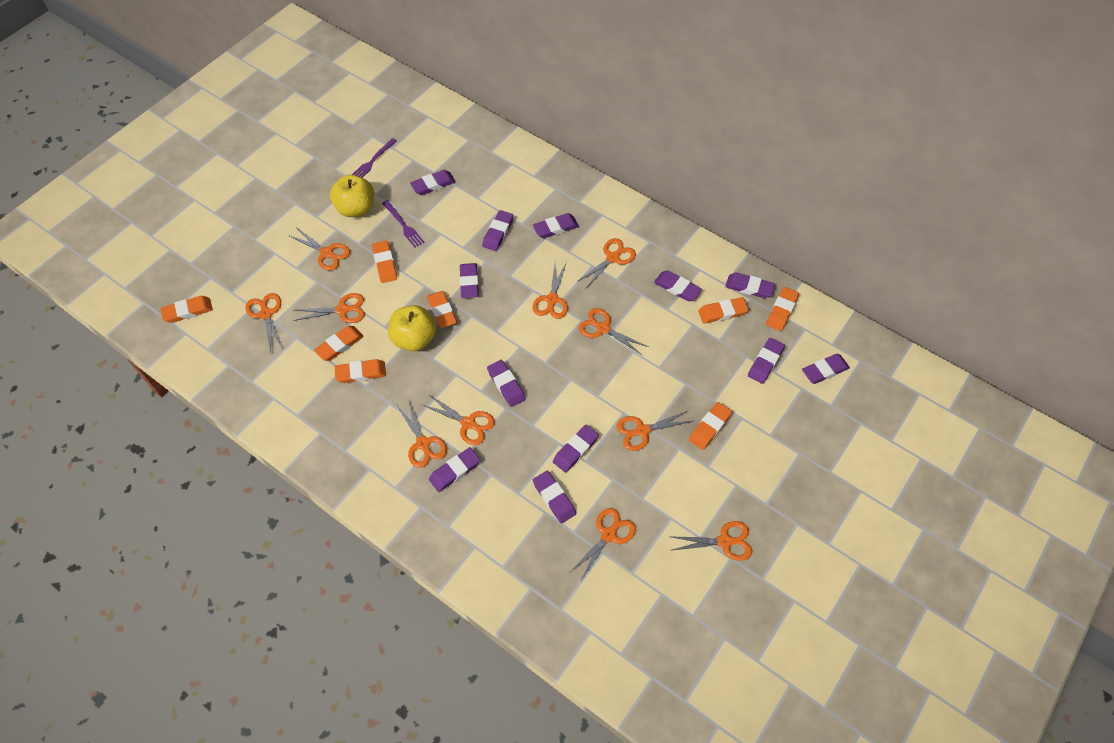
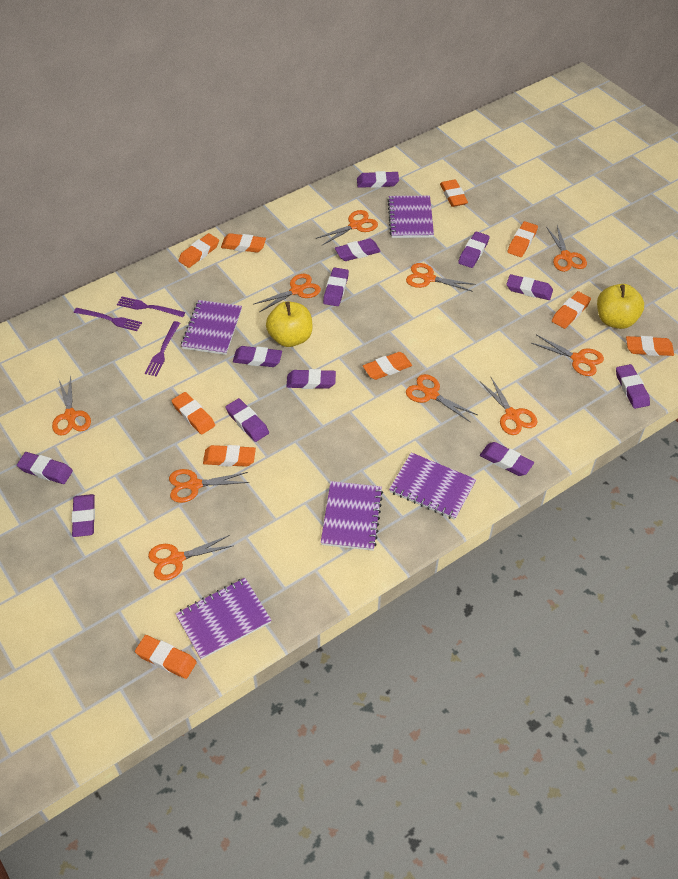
orange eraser: [160,296,213,323] [314,326,364,361] [335,359,386,383] [372,241,397,283] [427,291,457,328] [689,402,732,450] [698,297,749,324] [766,287,799,331] = 8 -> [135,635,197,679] [172,392,215,435] [178,233,219,268] [203,445,256,467] [221,233,266,253] [363,352,412,380] [440,179,468,207] [507,221,538,257] [552,291,591,329] [626,336,674,356] = 10
orange scissors: [245,293,283,352] [288,228,350,271] [293,293,365,323] [396,400,447,468] [423,395,495,445] [532,263,568,319] [569,508,636,582] [577,238,636,288] [578,308,648,355] [617,411,693,451] [669,521,752,561] = 11 -> [52,376,91,436] [148,535,232,580] [169,469,250,503] [253,274,321,312] [315,210,378,245] [406,263,476,292] [406,374,477,423] [481,377,538,435] [531,335,604,376] [546,226,587,272] = 10
purple fork: [352,138,397,178] [382,200,425,248] = 2 -> [74,308,142,331] [117,297,185,317] [145,321,180,377] = 3
purple notebook: none = 0 -> [175,578,272,660] [181,300,242,355] [321,481,383,551] [387,196,434,238] [389,452,476,520] = 5

